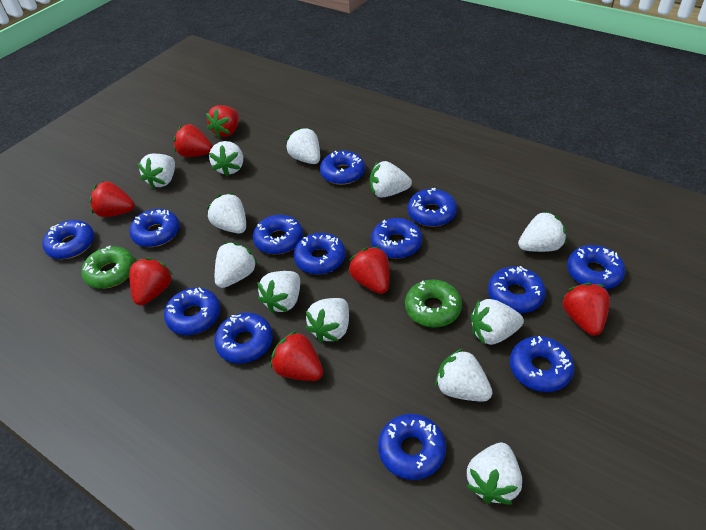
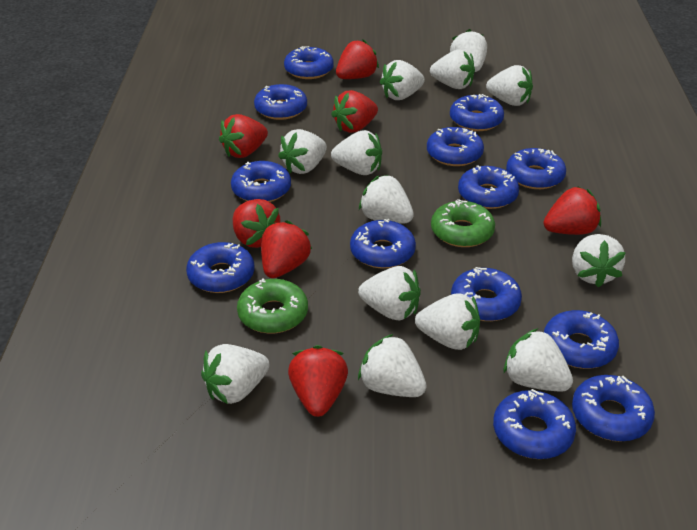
white strawberry: [138,154,175,189] [207,193,246,233] [209,141,243,177] [215,242,258,288] [257,271,300,313] [286,128,320,164] [305,298,349,343] [370,161,412,198] [435,348,493,402] [466,443,522,505] [471,299,524,345] [518,211,566,252] = 12 -> [201,344,269,404] [278,129,327,174] [331,130,382,175] [358,266,421,320] [358,334,427,397] [359,175,414,224] [380,60,425,100] [415,293,480,350] [430,49,475,89] [450,29,487,72] [486,65,533,106] [504,328,573,392] [572,234,626,287] = 13

